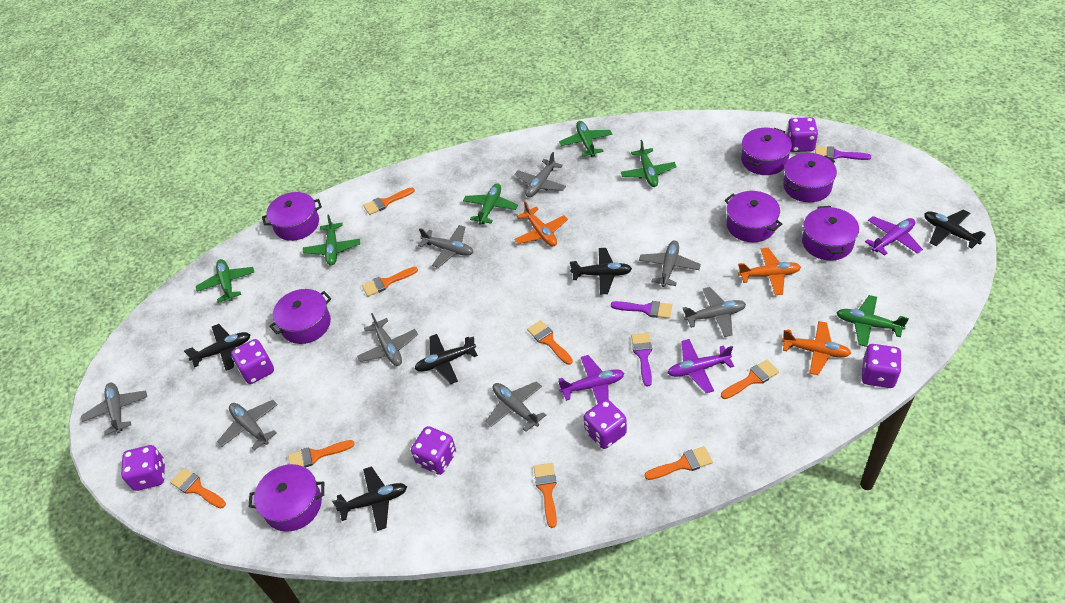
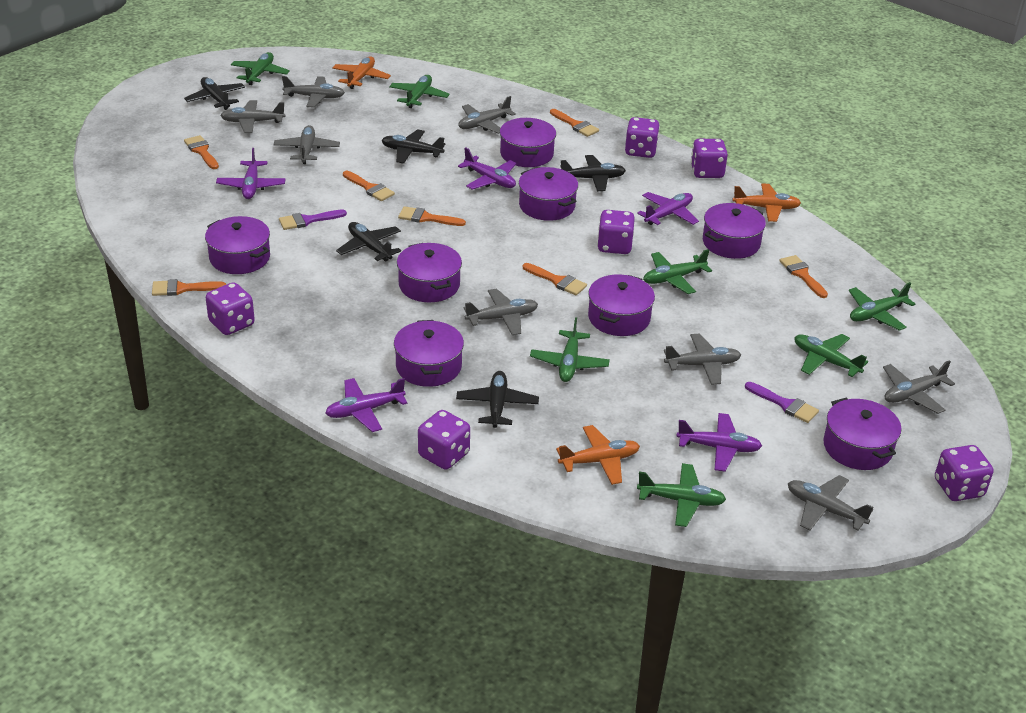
green plane: [196,259,254,303] [303,214,360,266] [463,183,518,224] [559,121,613,157] [621,140,677,187] [836,295,909,347] = 6 -> [231,52,290,85] [389,75,450,108] [530,317,610,382] [637,463,726,527] [643,249,712,294] [794,334,868,377] [849,282,915,331] = 7
orange brush: [170,468,226,509] [288,440,355,468] [362,267,418,297] [363,187,415,215] [527,320,573,365] [534,463,557,528] [645,446,713,480] [721,360,779,399] = 8 -> [152,279,226,296] [184,135,219,169] [343,171,395,201] [398,206,466,226] [523,263,587,295] [550,109,599,137] [779,255,828,298] = 7
purple brush: [611,301,672,319] [631,333,652,386] [815,146,871,160] = 3 -> [279,210,347,230] [745,382,819,423] = 2
purple plane: [558,355,624,403] [668,339,734,393] [865,216,923,256] = 3 -> [216,148,286,199] [325,378,408,432] [458,147,516,190] [637,192,699,225] [676,413,762,472] = 5
purple pot: [249,464,324,532] [262,192,322,241] [269,289,331,344] [725,191,782,242] [741,128,792,175] [783,153,837,202] [802,206,859,261] = 7 -> [205,216,270,274] [394,320,464,387] [397,243,462,302] [500,118,556,167] [519,167,578,221] [588,275,655,336] [703,203,766,259] [823,398,901,470] = 8

